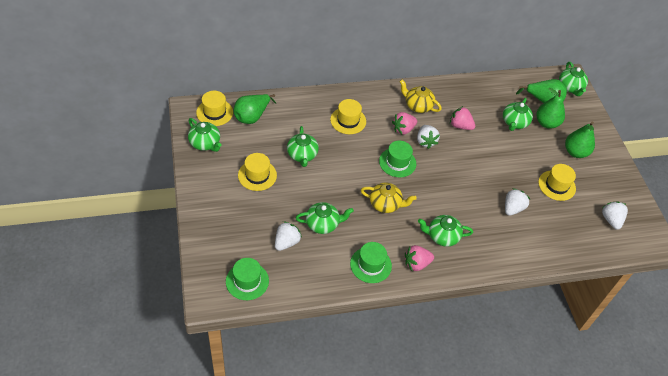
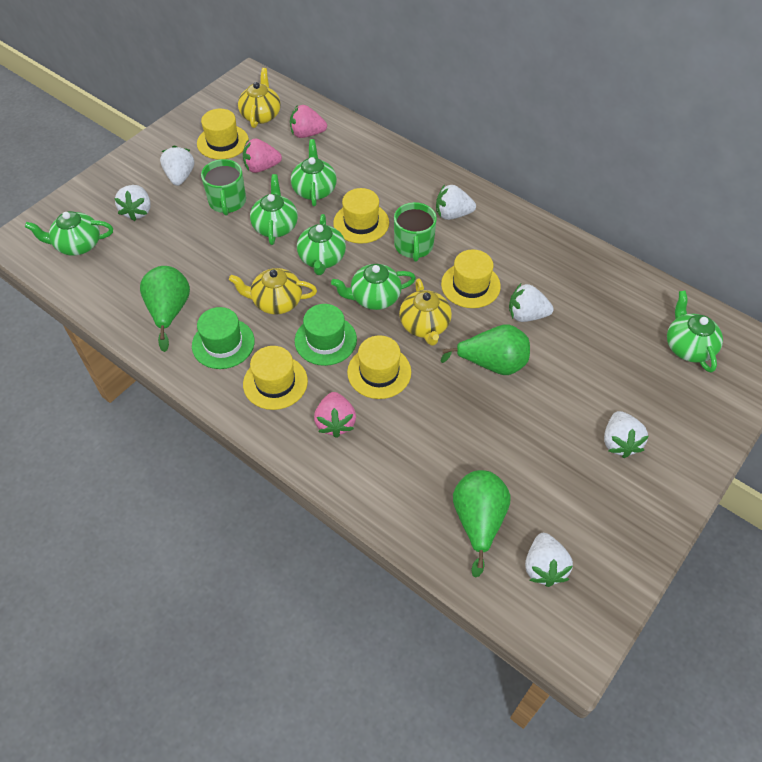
green hat: [226,258,269,300] [350,242,392,283] [379,141,416,177] = 3 -> [192,307,255,369] [295,304,357,366] = 2
green mug: none = 0 -> [201,159,246,215] [394,202,437,262] = 2
green pear: [234,94,276,124] [516,79,567,103] [536,88,565,129] [565,121,595,158] = 4 -> [140,266,190,352] [441,324,530,375] [453,470,511,578] = 3
white strawberry: [275,221,302,251] [417,125,440,149] [505,188,530,216] [602,201,628,230] = 4 -> [114,185,151,221] [160,146,194,186] [436,185,476,220] [509,284,554,322] [525,533,573,587] [604,411,649,458] = 6
yellow hat: [196,91,233,126] [238,153,277,191] [330,99,366,134] [538,164,576,201] = 4 -> [197,109,249,160] [243,346,308,410] [333,188,389,244] [347,335,411,399] [441,249,501,308] = 5
yellow teapot: [361,183,417,213] [399,80,442,113] = 2 -> [229,268,317,315] [238,68,281,128] [399,278,452,346] = 3

